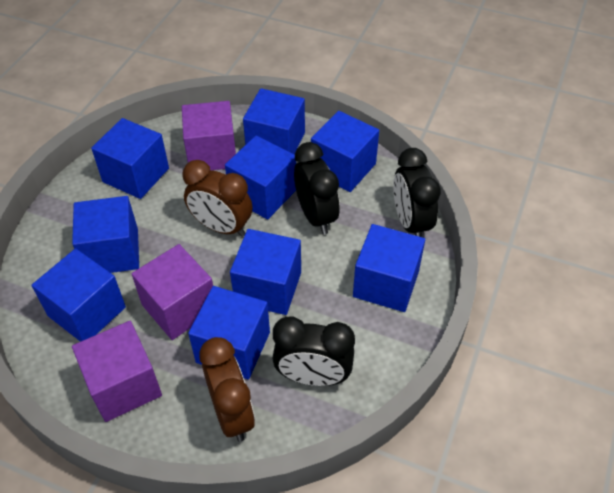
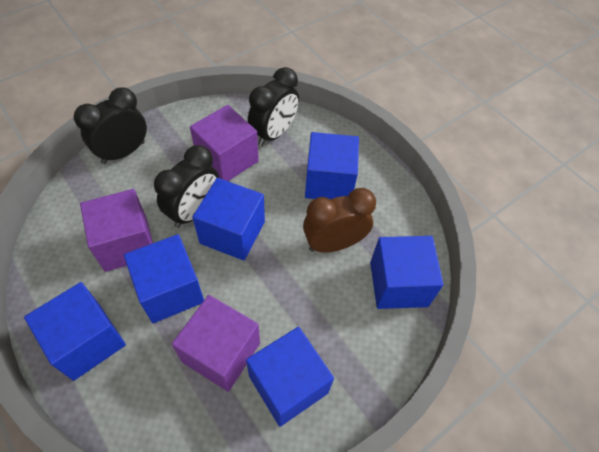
blue cube: [32,248,126,342] [72,196,139,273] [91,118,169,199] [188,286,270,380] [225,135,296,220] [230,229,301,315] [243,88,305,154] [311,111,379,192] [353,224,425,312] = 9 -> [24,282,126,381] [124,234,204,323] [192,178,265,261] [246,327,334,427] [305,132,359,199] [370,236,444,309] = 6
brown clock: [183,160,253,237] [199,337,255,442] = 2 -> [303,188,376,252] = 1

